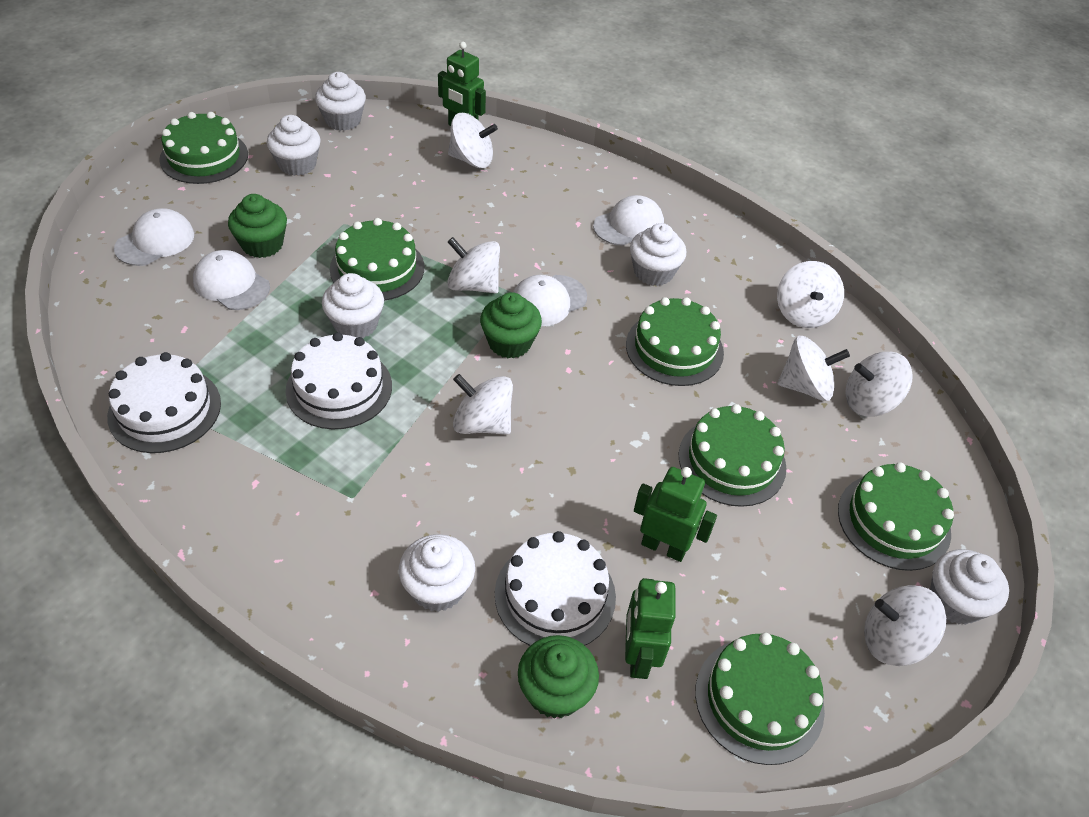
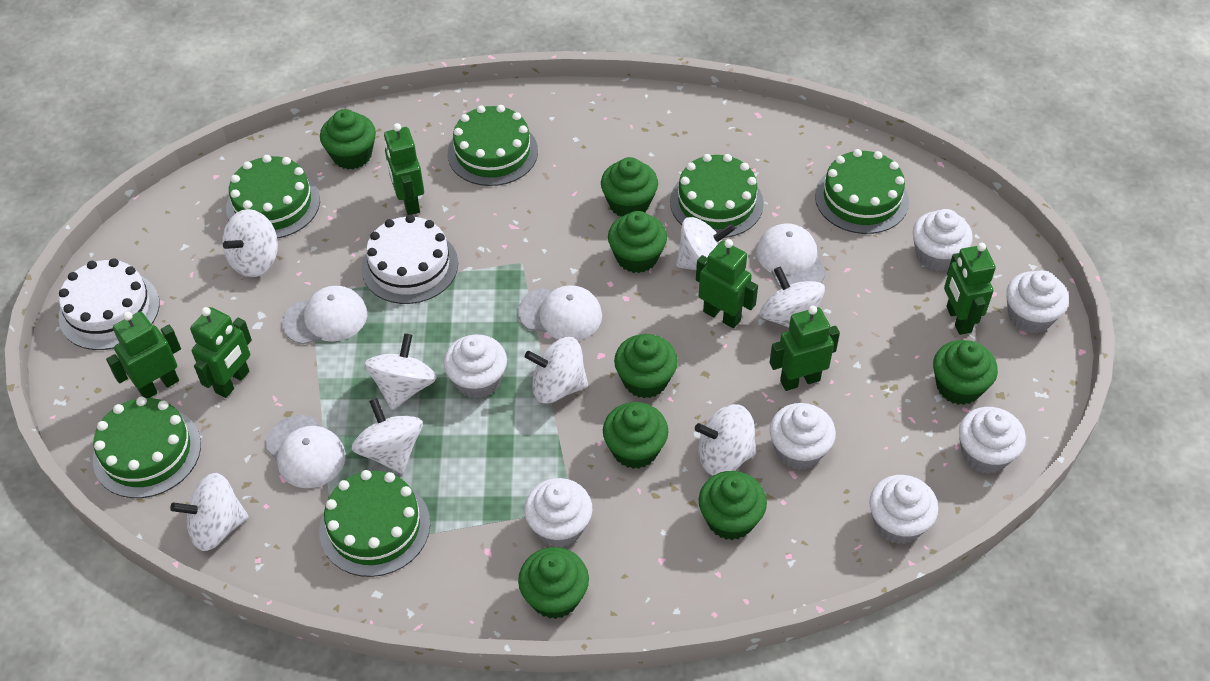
green cupcake: [228,194,287,258] [480,292,542,359] [518,635,599,719] = 3 -> [320,109,376,169] [518,547,589,619] [601,157,658,217] [603,402,669,469] [608,211,667,273] [614,334,678,398] [699,471,767,540] [933,340,998,405] = 8
green robot: [438,42,486,126] [625,578,676,679] [634,467,717,562] = 3 -> [106,311,181,398] [190,307,252,398] [384,123,424,215] [696,239,758,329] [769,305,840,391] [944,243,996,335] = 6
white cake: [107,352,221,453] [286,332,392,429] [495,531,616,646] = 3 -> [59,258,159,350] [361,215,458,304] = 2
white cupcake: [267,115,321,176] [315,72,366,131] [322,273,384,338] [399,534,475,612] [630,223,686,286] [930,549,1009,625] = 6 -> [444,334,507,399] [524,478,592,547] [770,403,836,470] [869,475,938,544] [912,209,973,271] [959,407,1026,474] [1006,270,1069,334] = 7
white spinning top: [447,237,500,293] [448,113,498,168] [453,374,513,434] [777,261,844,328] [777,336,850,401] [845,352,913,417] [864,585,946,666] = 7 -> [170,473,249,551] [222,209,278,277] [352,398,423,474] [365,333,437,410] [525,337,588,404] [676,217,735,270] [695,404,756,475] [760,266,825,328] = 8

